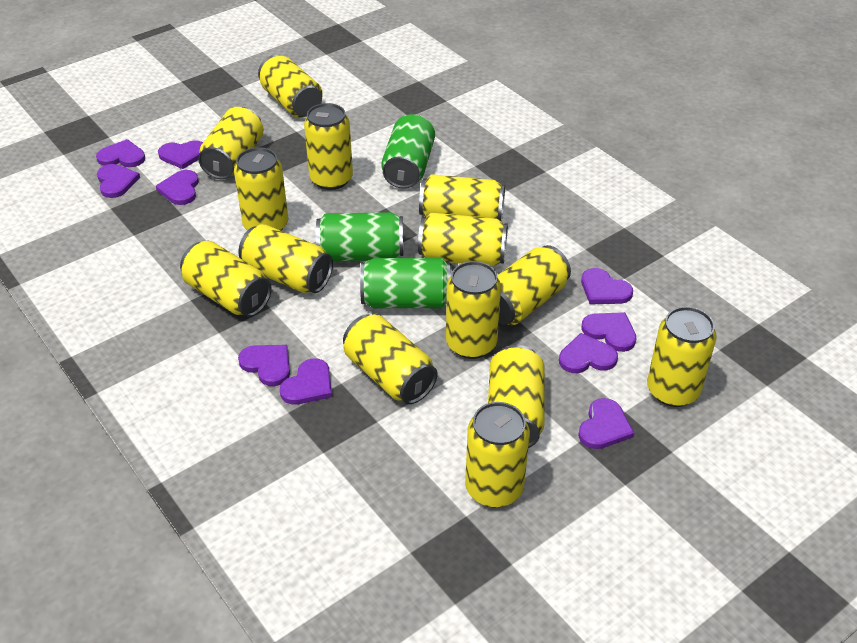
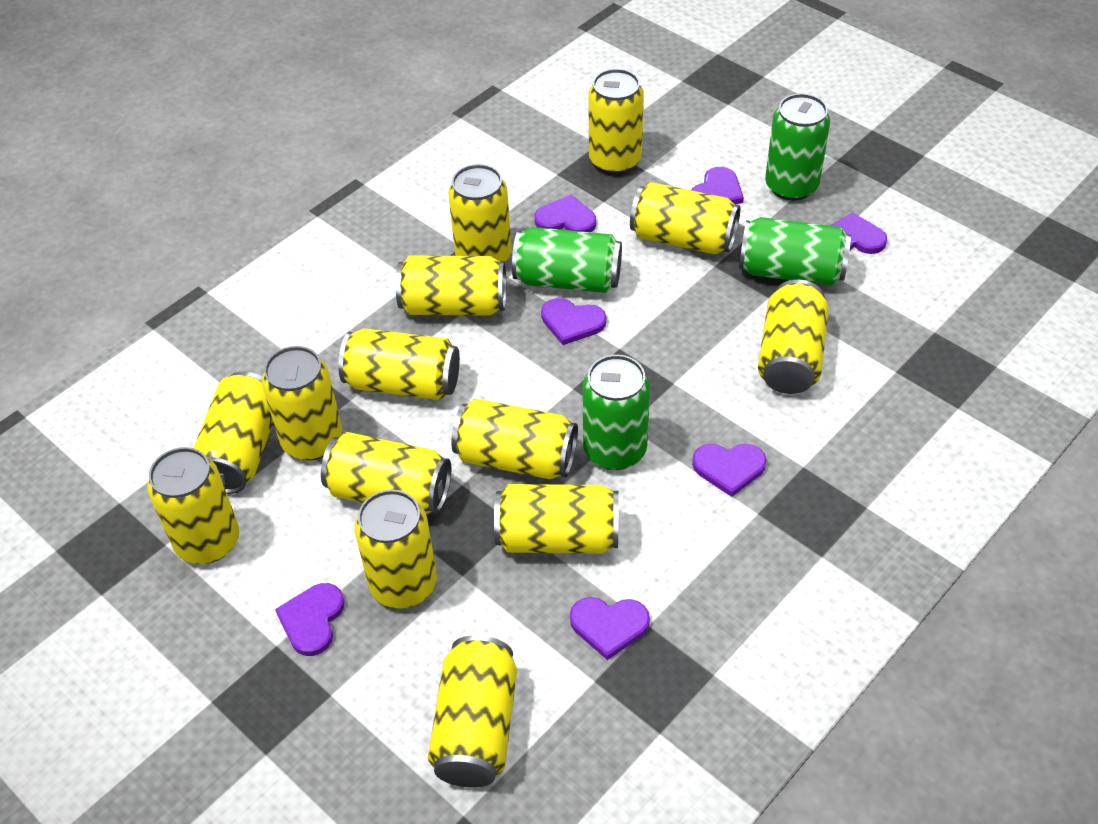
green can: [316,212,403,261] [360,258,451,308] [381,114,435,189] = 3 -> [512,227,622,293] [582,355,650,470] [739,217,851,286] [765,93,830,201] = 4
purple heart: [96,139,145,167] [97,164,140,198] [156,170,199,205] [158,140,203,169] [238,345,290,386] [280,359,332,405] [559,333,618,373] [578,398,634,449] [581,268,633,304] [582,312,636,352] = 10 -> [275,583,345,656] [534,194,596,232] [541,298,606,345] [570,597,650,660] [691,167,744,205] [692,444,766,497] [830,212,887,254] = 7

